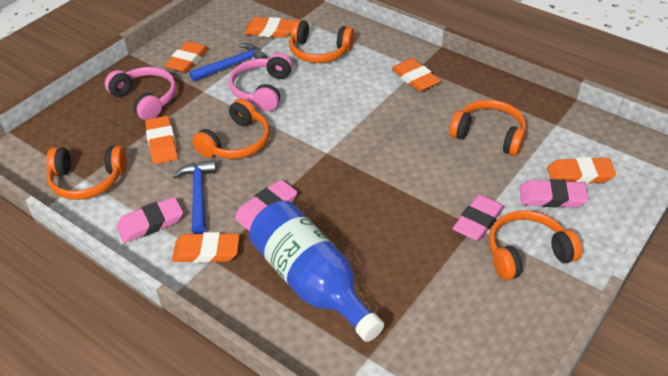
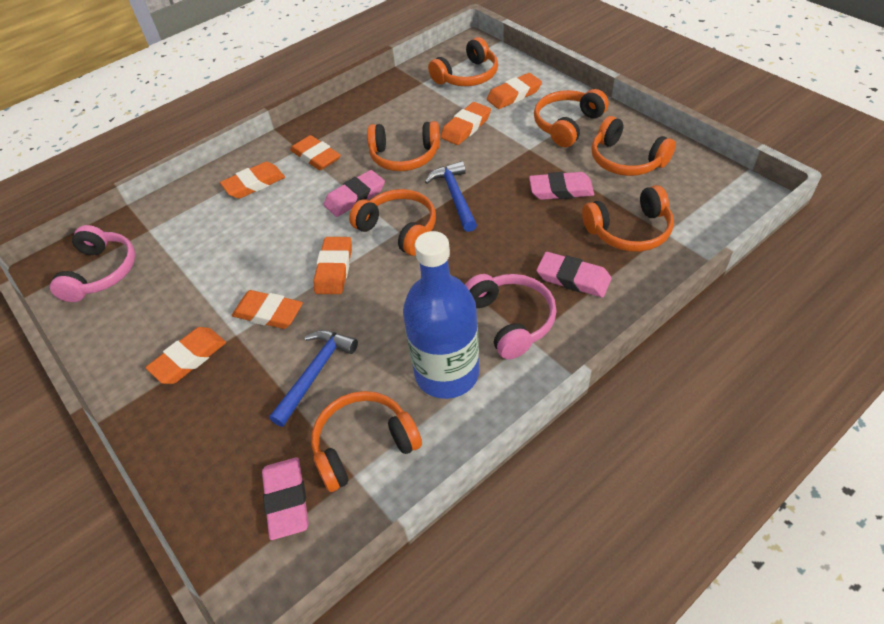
orange eraser: [145,116,178,164] [164,41,209,73] [172,232,240,263] [244,17,294,38] [392,58,441,92] [547,157,616,184] = 6 -> [145,327,226,384] [220,162,285,199] [232,290,303,329] [290,135,341,171] [314,237,352,294] [440,102,491,145] [486,73,542,109] = 7
orange headphones: [46,146,127,200] [192,99,270,159] [289,19,355,63] [449,100,526,156] [489,210,582,281] = 5 -> [311,391,422,492] [349,189,436,256] [367,121,440,171] [428,37,498,86] [534,89,609,147] [582,185,674,252] [591,116,676,176] = 7

